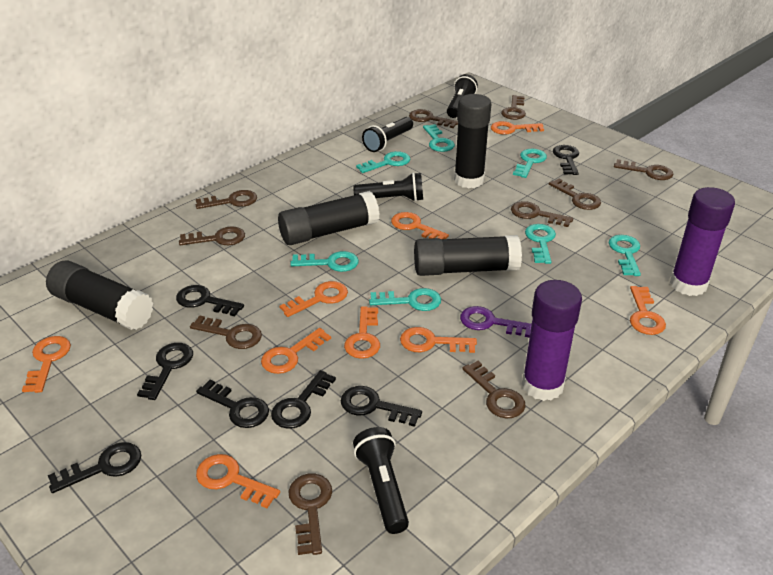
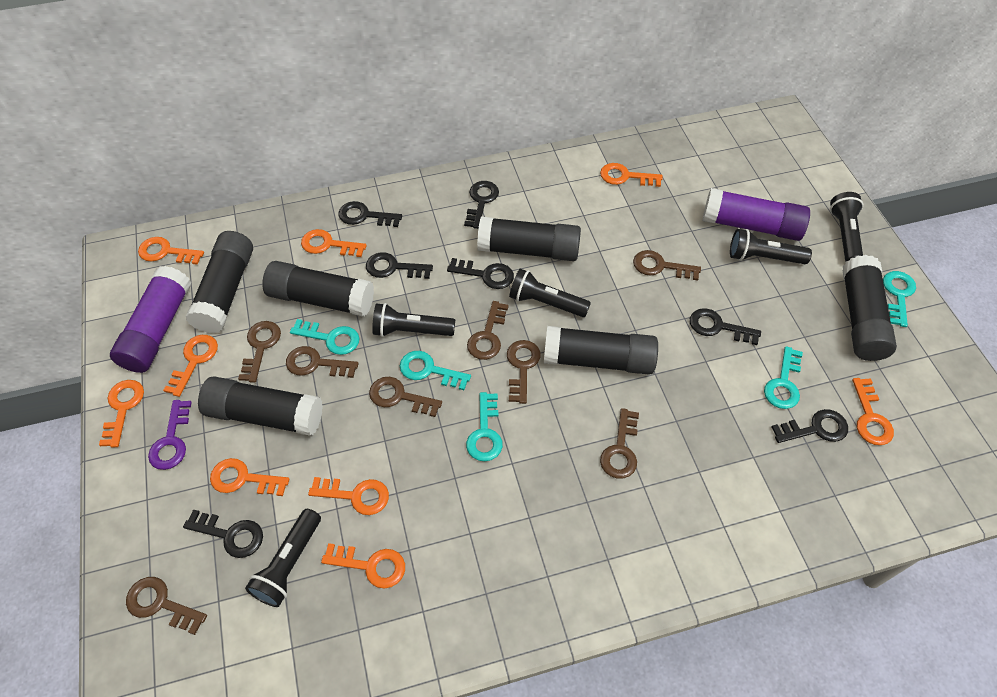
black flashlight: [353,172,423,202] [353,427,409,534] [362,117,413,152] [447,74,478,118] = 4 -> [245,509,321,607] [372,303,455,337] [509,269,591,317] [730,229,812,264] [830,192,863,262] = 5
black glue stick: [46,260,153,330] [278,191,380,245] [414,235,522,276] [454,94,491,189] = 4 -> [186,231,253,334] [198,376,323,436] [262,261,374,317] [477,217,581,261] [544,326,658,375] [842,255,897,361] = 6
brown key: [179,226,245,245] [190,315,262,349] [196,190,257,209] [288,474,332,555] [409,109,458,128] [462,361,525,418] [501,95,526,120] [511,201,573,227] [549,179,601,210] [614,159,673,180] = 10 -> [126,577,207,635] [238,321,281,383] [286,346,359,378] [369,377,442,417] [467,301,509,360] [507,340,541,404] [600,408,639,478] [633,250,701,281] = 8
turquoise key: [291,251,359,272] [356,151,410,173] [369,288,441,311] [423,124,455,152] [513,149,547,178] [525,224,556,264] [609,235,641,276] = 7 -> [290,319,360,355] [400,351,471,390] [466,392,503,461] [764,346,803,409] [883,271,916,327] = 5

